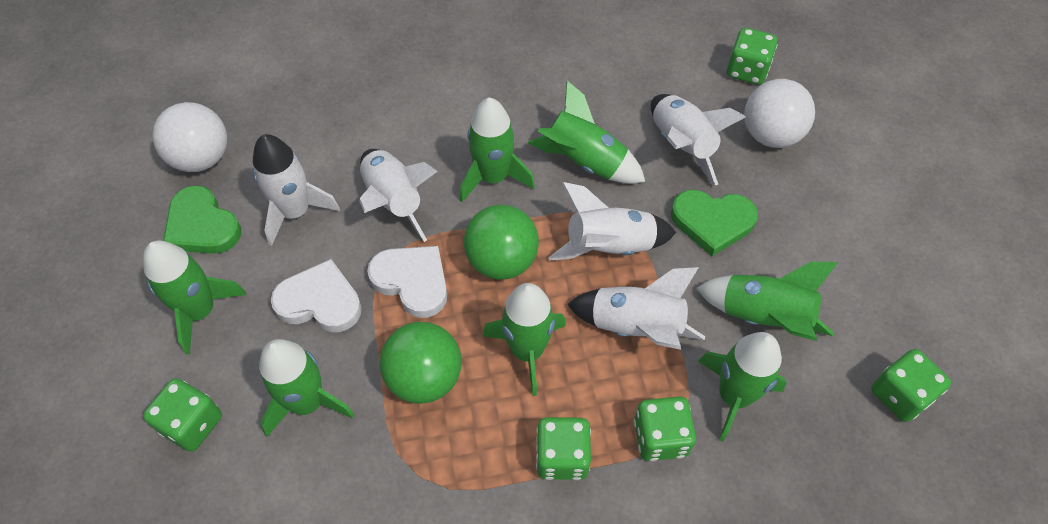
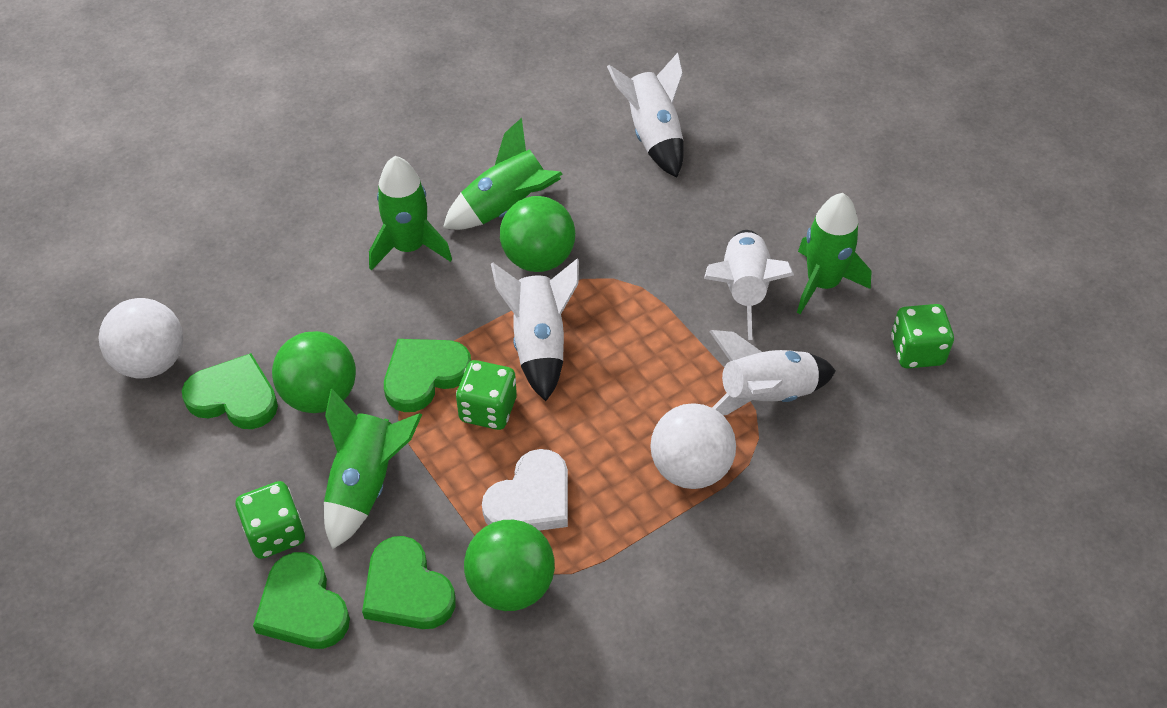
green ball: [379,322,462,404] [464,205,539,280] = 2 -> [272,331,356,413] [464,520,555,611] [500,196,575,272] = 3
green dice: [143,378,222,452] [536,417,591,480] [634,396,696,461] [727,28,778,85] [871,349,951,422] = 5 -> [236,481,305,559] [456,360,517,430] [891,304,954,368] = 3
green heart: [163,185,241,254] [671,190,758,256] = 2 -> [182,353,278,429] [253,552,350,649] [362,536,455,629] [384,339,471,412] = 4
green rocket: [143,240,247,355] [259,339,354,437] [460,98,535,202] [483,283,566,396] [528,81,645,184] [696,261,838,341] [698,332,787,442] = 7 -> [324,389,422,550] [369,156,452,270] [443,118,563,230] [797,193,871,314] = 4
white heart: [271,259,362,332] [367,246,447,318] = 2 -> [482,449,568,531] = 1
white rocket: [253,134,340,246] [359,149,438,242] [548,182,676,261] [567,267,705,350] [651,94,746,186] = 5 -> [491,259,579,401] [607,53,684,177] [704,230,794,340] [709,330,836,416] = 4

